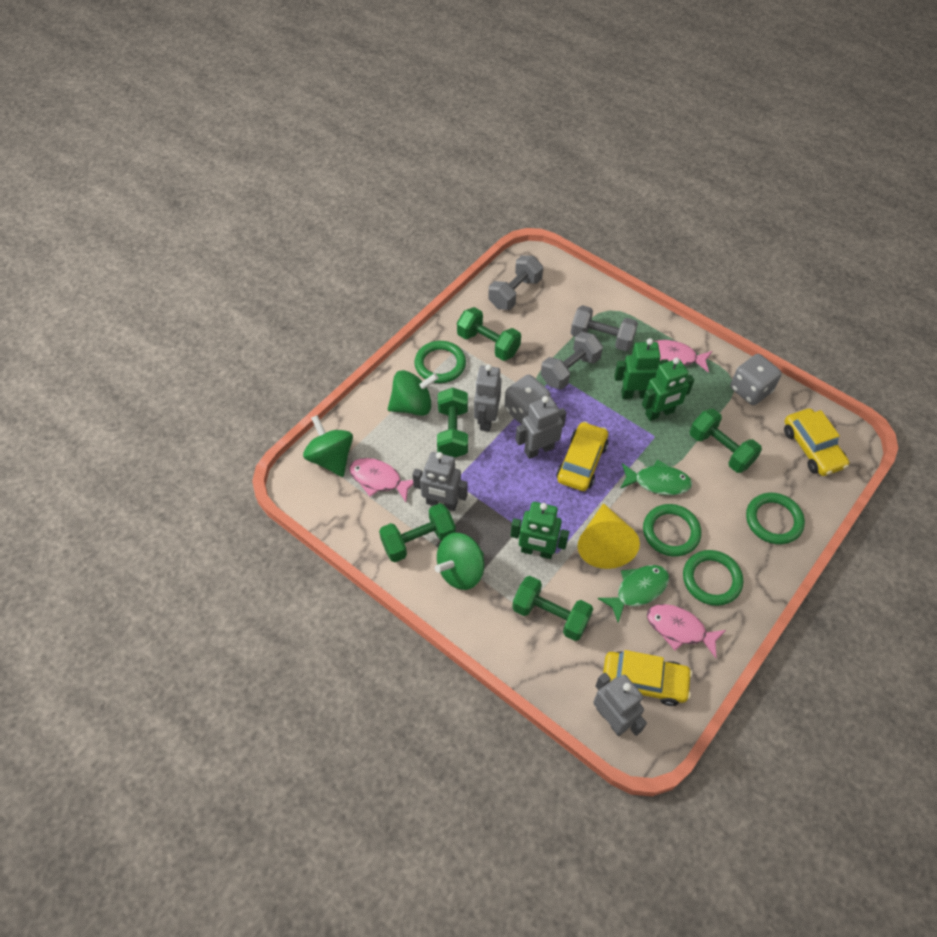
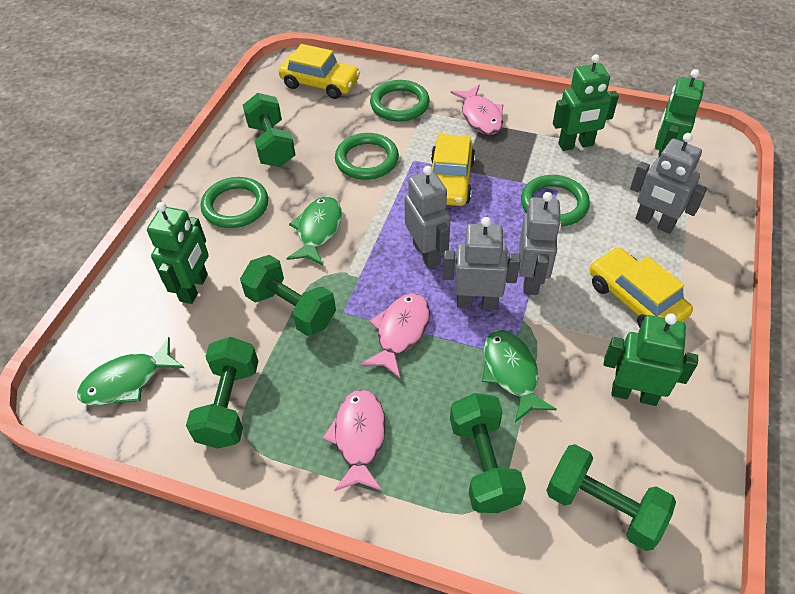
green fish: [598,565,669,623] [620,459,692,495] = 2 -> [77,337,184,405] [286,196,342,265] [482,330,557,422] = 3
green robot: [511,502,569,559] [614,338,669,399] [642,358,694,421] = 3 -> [147,202,209,304] [553,54,619,151] [604,313,698,406] [655,69,705,157] = 4
green spinning top: [303,415,353,477] [388,370,439,416] [435,533,484,590] = 3 -> none = 0
grey dice: [505,375,551,425] [730,354,782,405] = 2 -> none = 0
grey dumbbell: [488,255,543,310] [541,332,603,389] [571,305,638,351] = 3 -> none = 0
yellow cone: [578,503,640,569] = 1 -> none = 0

